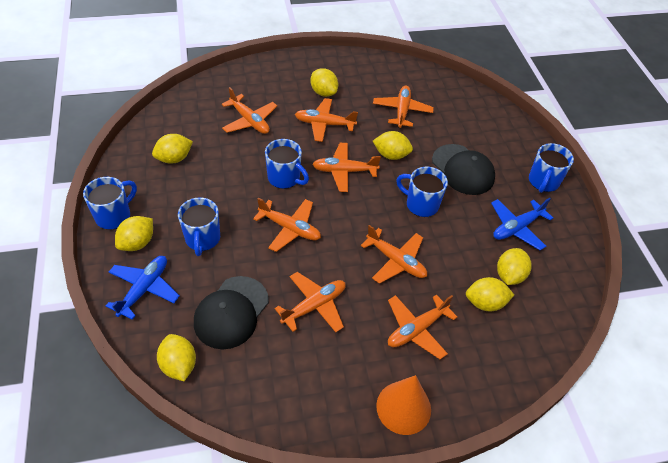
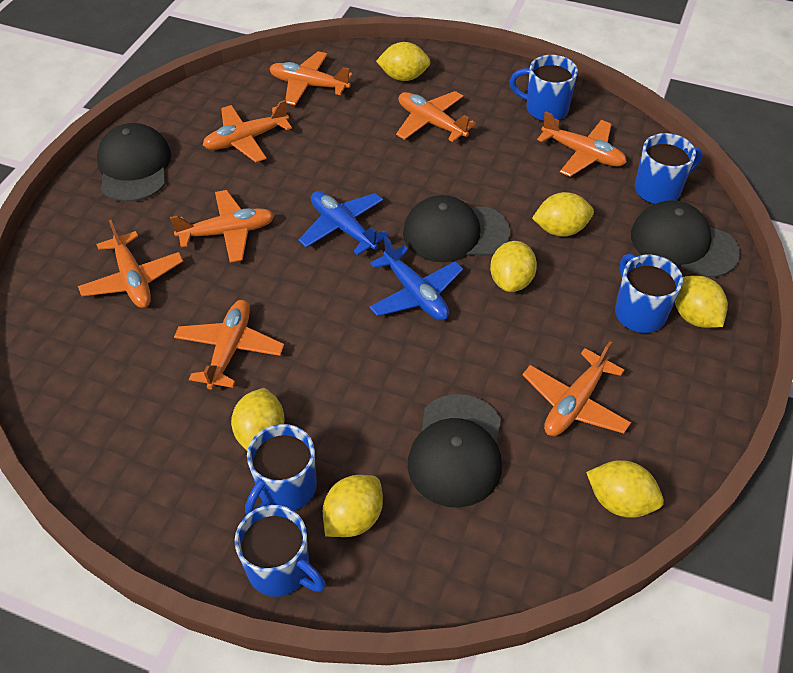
black cap: [194,276,269,349] [432,144,495,195] = 2 -> [97,123,171,202] [403,195,510,262] [408,394,502,508] [631,200,740,278] = 4
orange cone: [376,375,431,435] = 1 -> none = 0

